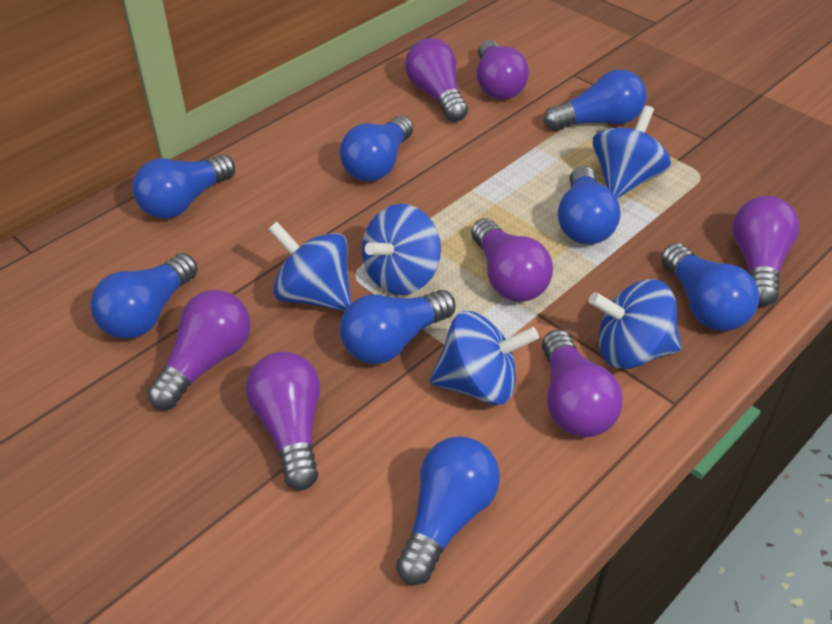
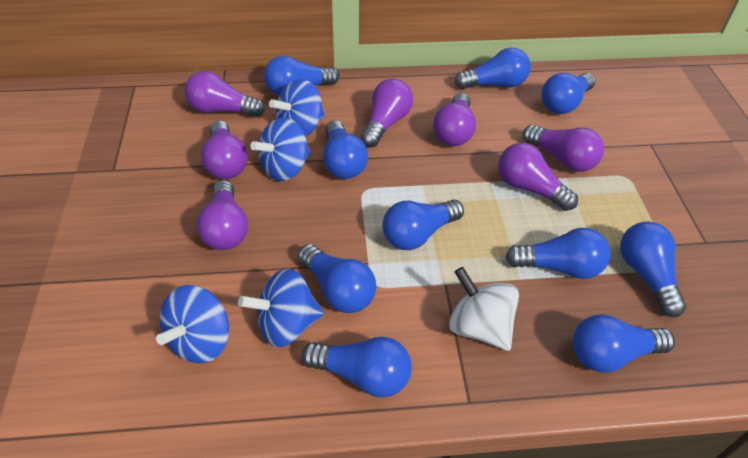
blue light bulb: [90,253,198,339] [132,154,235,219] [340,115,413,182] [340,290,455,364] [396,436,500,585] [544,70,646,131] [558,166,620,245] [661,243,759,331] = 8 -> [264,56,340,95] [298,244,376,313] [302,337,412,398] [323,120,368,179] [382,199,464,250] [455,48,531,89] [506,228,611,279] [541,73,596,114] [572,314,675,372] [620,222,686,317] = 10
blue spinning top: [268,222,351,311] [362,204,441,295] [430,311,539,405] [589,279,681,369] [593,106,671,199] = 5 -> [156,285,229,363] [238,268,324,347] [250,117,311,181] [269,79,325,137] = 4
white spinning top: none = 0 -> [449,267,519,351] = 1

